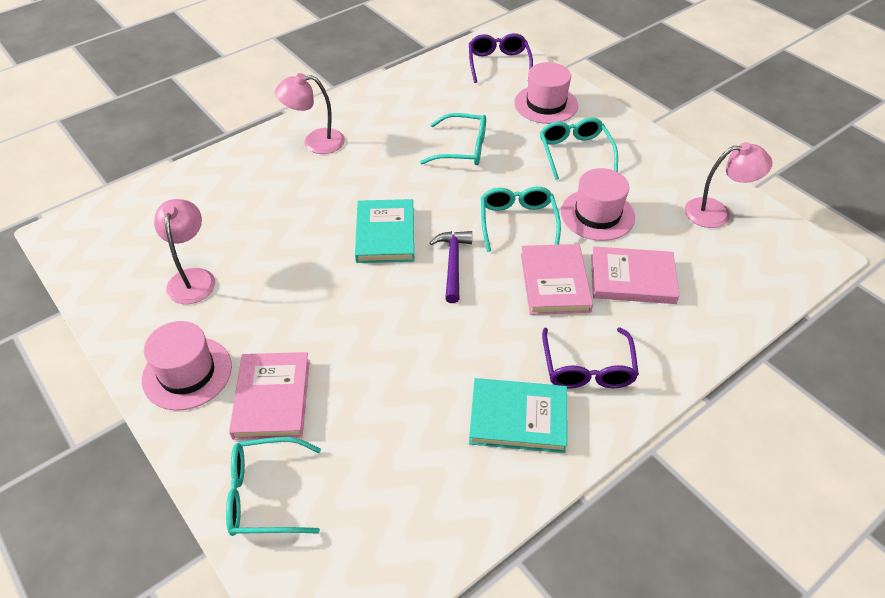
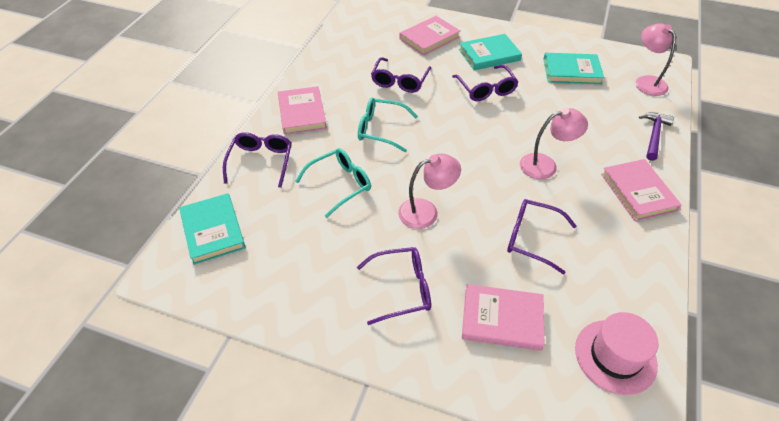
pink book: [229,352,310,440] [521,244,593,315] [591,246,680,304] = 3 -> [278,86,327,135] [399,16,460,56] [462,284,545,351] [601,159,681,221] = 4
pink hat: [142,321,232,411] [514,62,578,124] [561,168,635,241] = 3 -> [575,312,659,395] = 1
purple glasses: [469,33,533,83] [542,327,639,389] = 2 -> [223,132,292,188] [357,247,431,325] [371,57,431,93] [452,65,518,101] [507,199,577,274] = 5
turquoise book: [355,199,414,263] [469,378,567,453] = 2 -> [179,193,245,265] [459,34,522,70] [543,53,604,84] = 3
turquoise glasses: [226,437,321,536] [420,113,486,165] [481,187,561,252] [540,118,618,180] = 4 -> [295,148,371,218] [358,97,418,152] = 2

